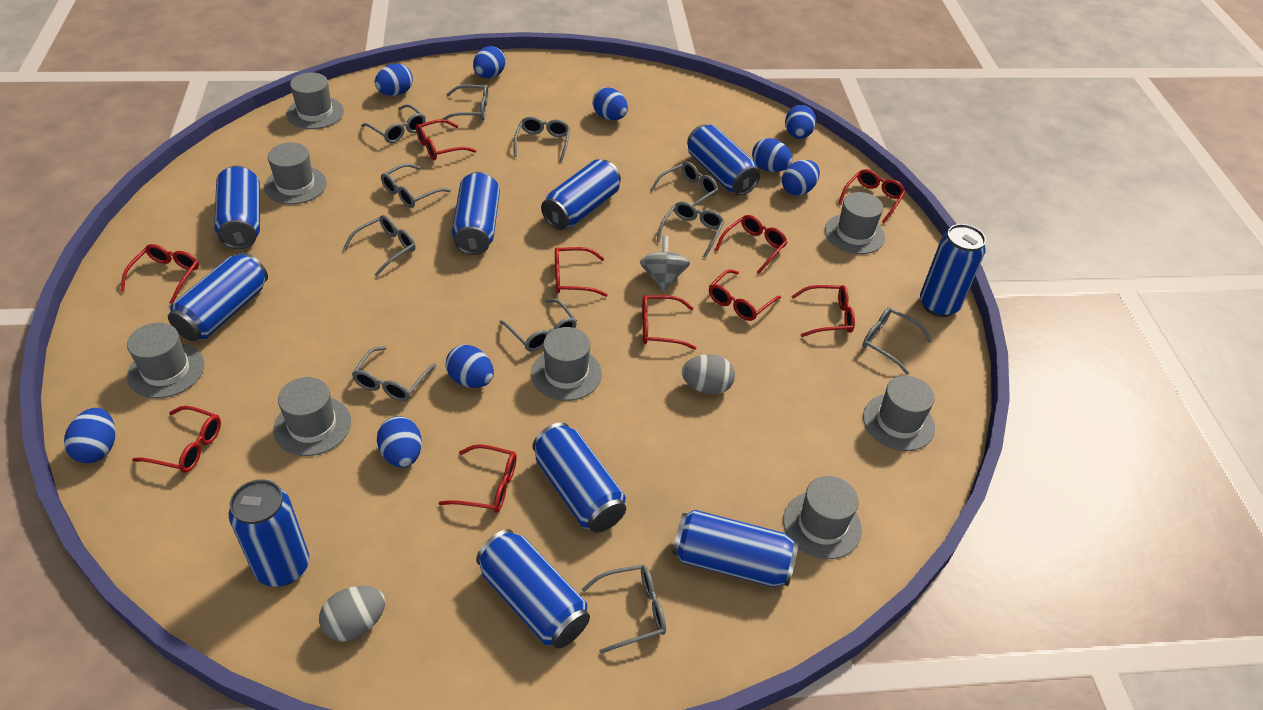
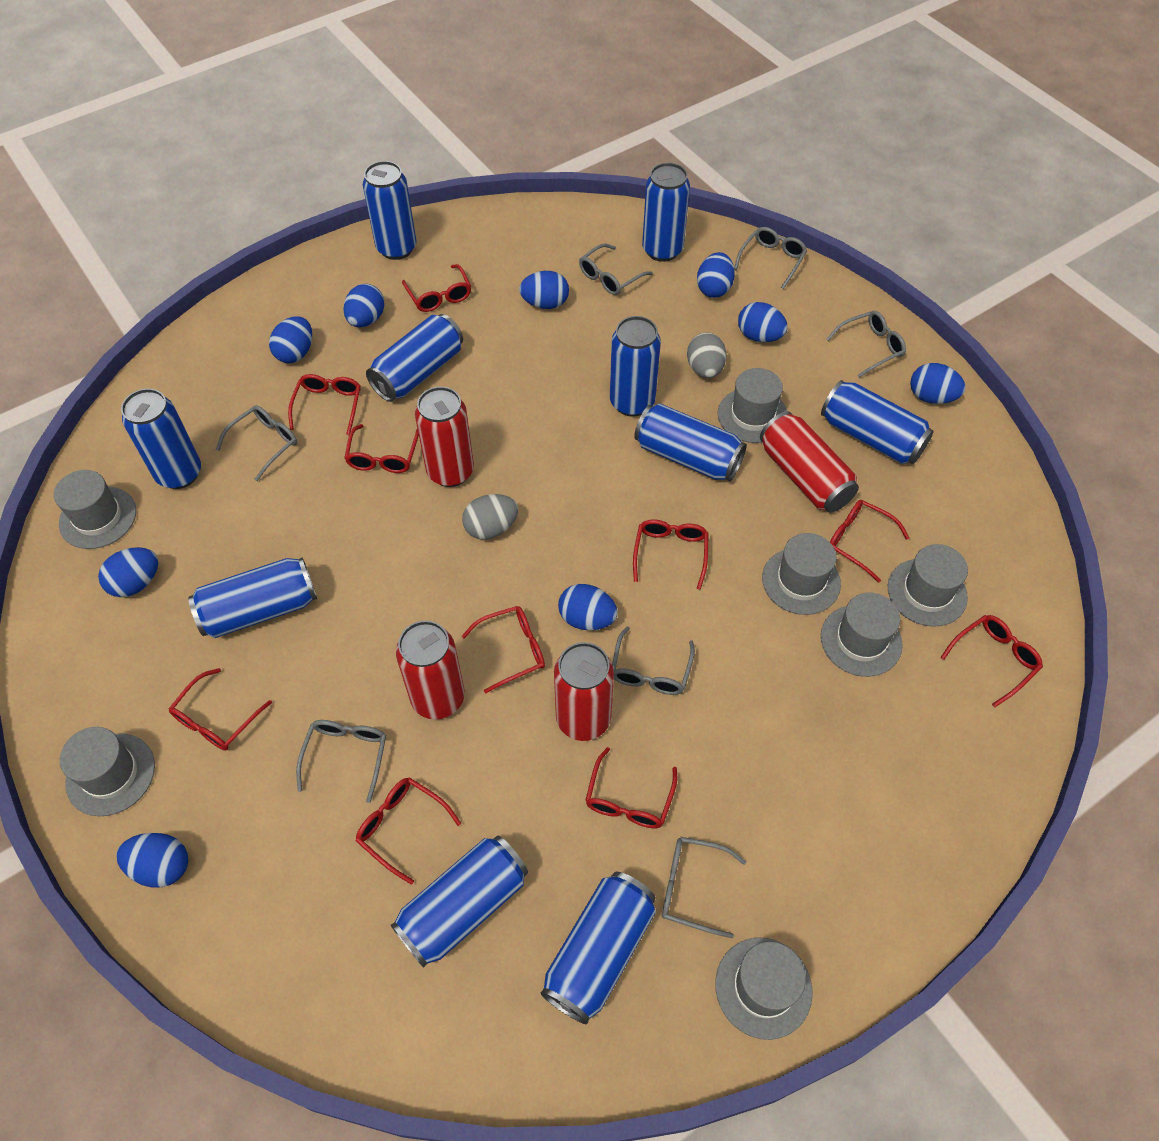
grey glasses: [343,215,416,277] [352,346,437,401] [361,104,426,143] [381,163,451,208] [442,84,488,120] [500,299,577,352] [513,117,570,162] [582,565,666,654] [650,162,718,207] [657,201,724,258] [862,307,932,375] = 11 -> [216,405,297,481] [296,720,386,803] [579,244,653,295] [612,626,695,695] [662,837,746,938] [734,227,807,289] [826,311,906,378] = 7
grey hat: [127,323,204,398] [264,143,327,204] [273,377,351,456] [287,72,344,129] [531,327,602,401] [783,476,862,559] [825,192,885,254] [863,376,935,451] = 8 -> [54,470,136,549] [60,727,155,816] [715,937,813,1040] [718,368,787,443] [762,533,841,615] [821,592,903,677] [888,544,968,627] = 7
grey spinning top: [640,236,690,291] = 1 -> none = 0
red can: none = 0 -> [396,621,465,719] [415,386,474,487] [554,642,614,741] [760,411,859,513] = 4

